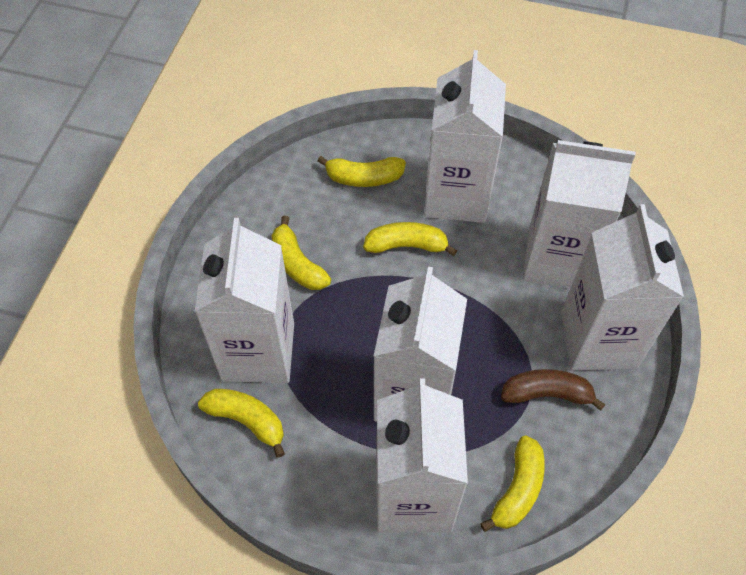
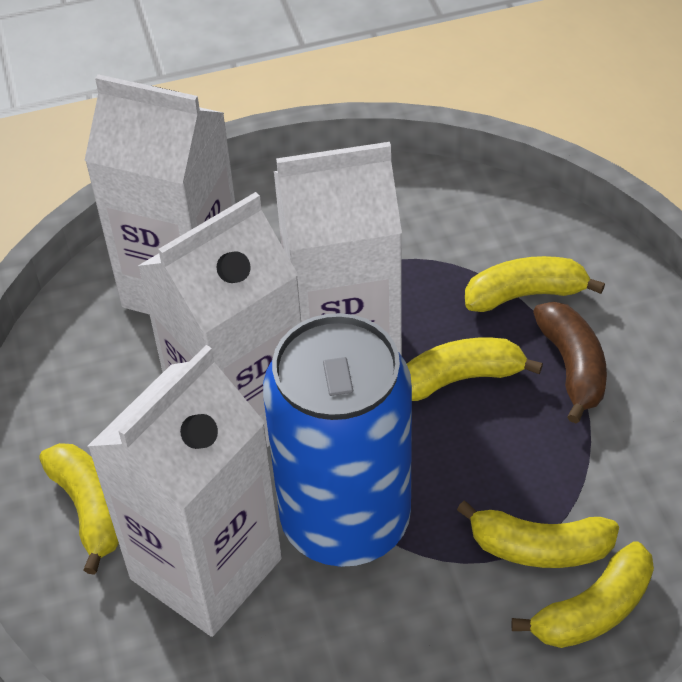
blue can: none = 0 -> [263,313,412,567] = 1
white carton: [194,218,294,383] [374,267,467,422] [376,379,468,533] [424,50,506,223] [523,140,636,289] [561,204,684,370] = 6 -> [84,74,236,315] [87,345,282,637] [138,192,301,447] [274,142,402,356] = 4

